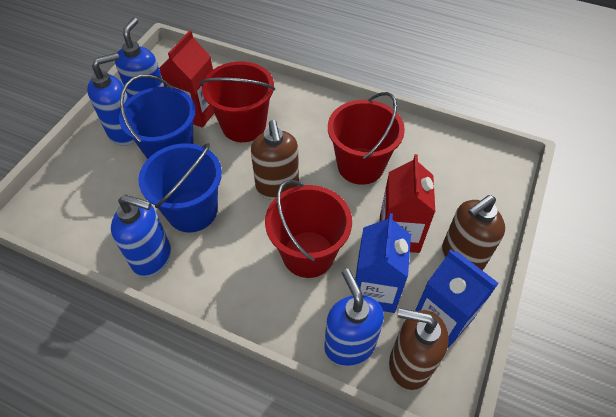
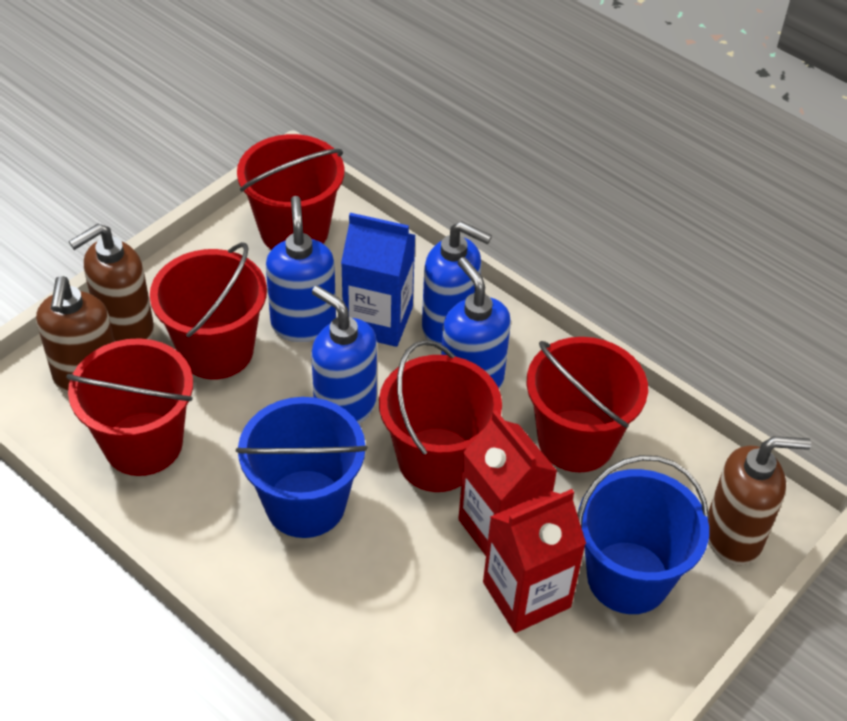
blue carton: [355,213,411,313] [415,250,499,348] = 2 -> [341,213,416,347] = 1
red bucket: [200,61,275,142] [265,180,352,278] [328,92,405,185] = 3 -> [66,338,193,476] [150,242,267,380] [237,134,344,250] [379,340,502,492] [527,337,648,472] = 5

